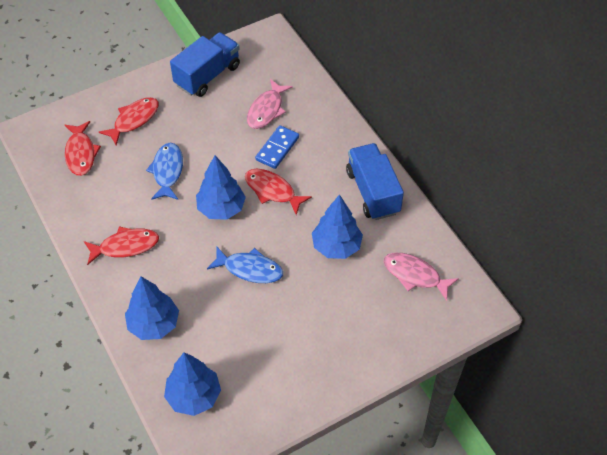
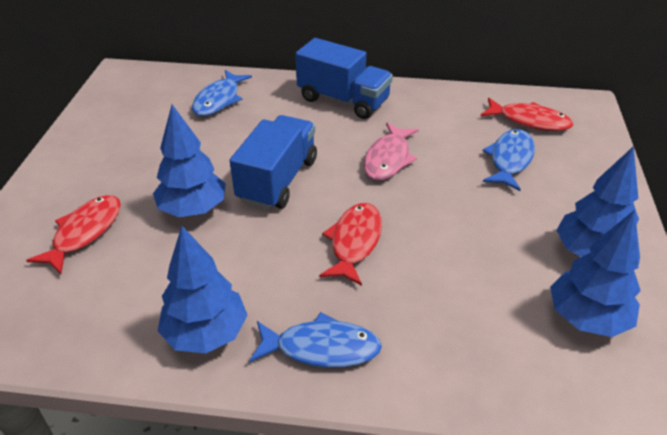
blue domino: [255,125,299,169] = 1 -> none = 0
blue fish: [146,143,183,200] [207,247,283,283] = 2 -> [192,70,252,116] [249,312,382,368] [482,129,535,191] = 3
pink fish: [247,79,293,129] [383,253,459,301] = 2 -> [364,123,419,180] = 1
red fish: [65,121,101,176] [84,226,159,265] [99,97,159,145] [245,169,312,215] = 4 -> [26,195,121,274] [319,203,382,286] [481,98,573,131] = 3

